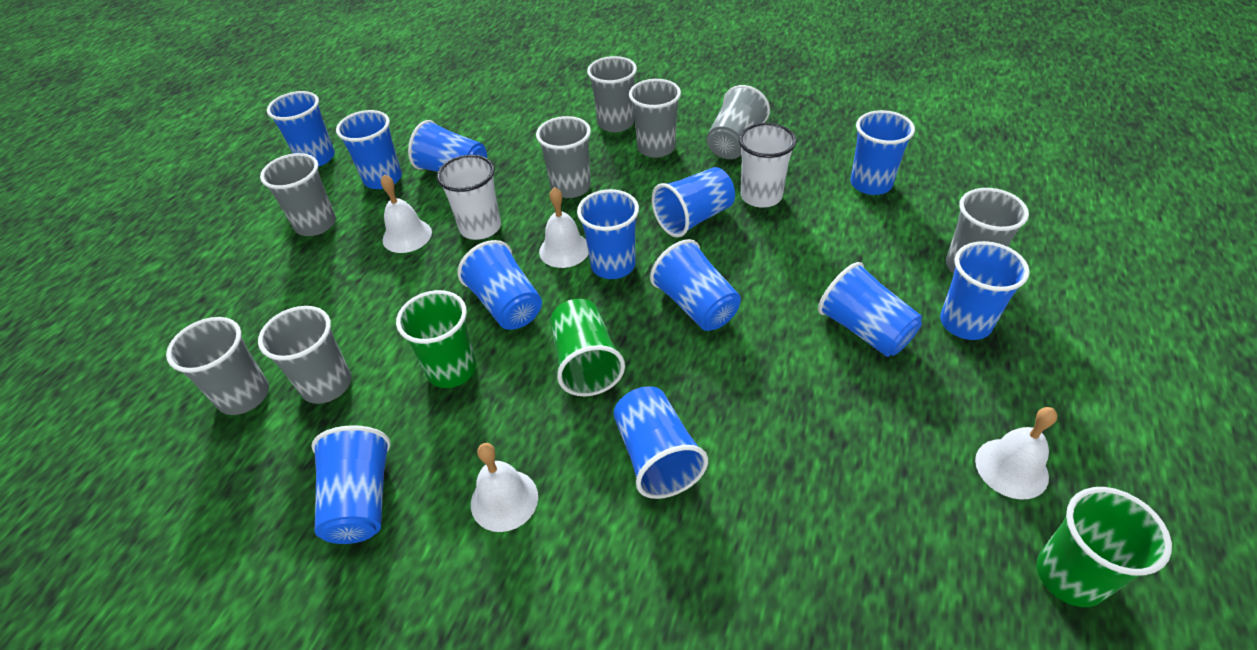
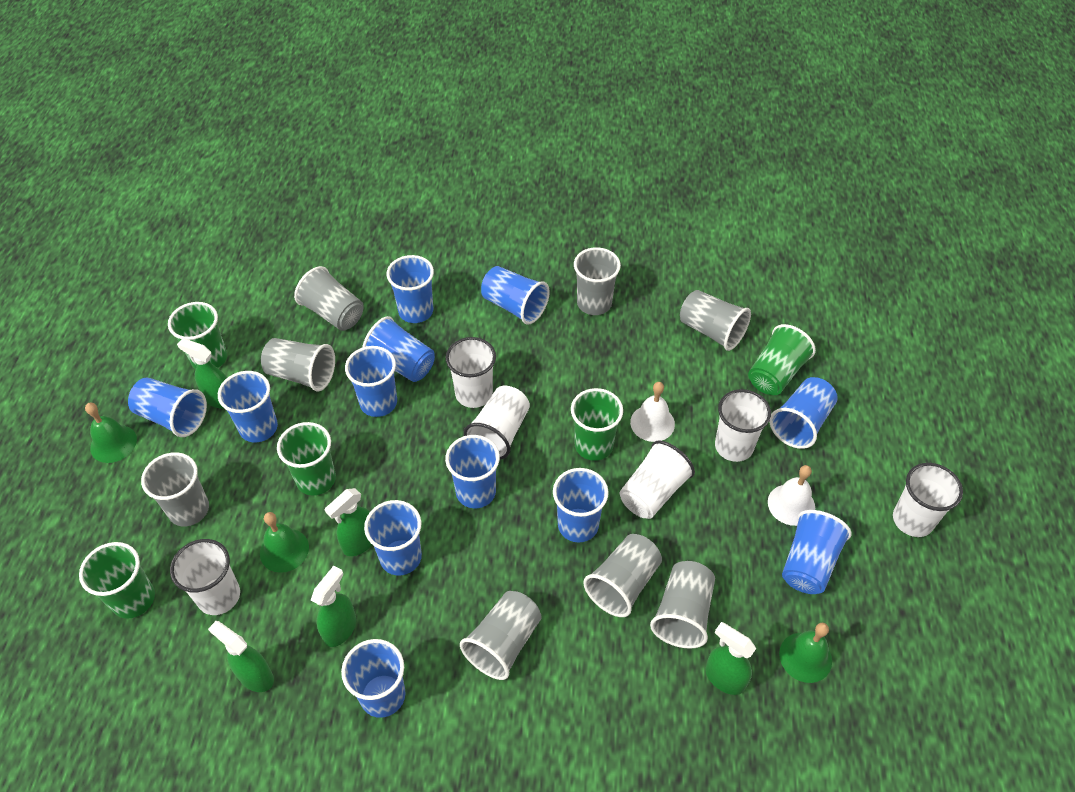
green bell: none = 0 -> [85,403,137,463] [260,512,309,573] [779,623,832,683] = 3
green cup: [396,290,477,388] [550,299,625,396] [1036,487,1172,607] = 3 -> [79,542,155,619] [168,302,227,369] [277,422,336,495] [571,388,623,461] [748,324,816,395] = 5
green spray bottle: none = 0 -> [177,338,227,409] [208,621,274,692] [311,566,356,647] [324,488,372,556] [705,622,756,695] = 5
white bell: [381,175,432,253] [471,443,538,532] [539,187,589,268] [975,407,1057,500] = 4 -> [630,382,675,442] [768,465,815,526] = 2
white cup: [437,155,501,240] [739,123,797,208] = 2 -> [170,539,240,615] [446,337,496,408] [464,386,530,460] [620,441,695,519] [715,389,771,462] [893,463,963,537] = 6

